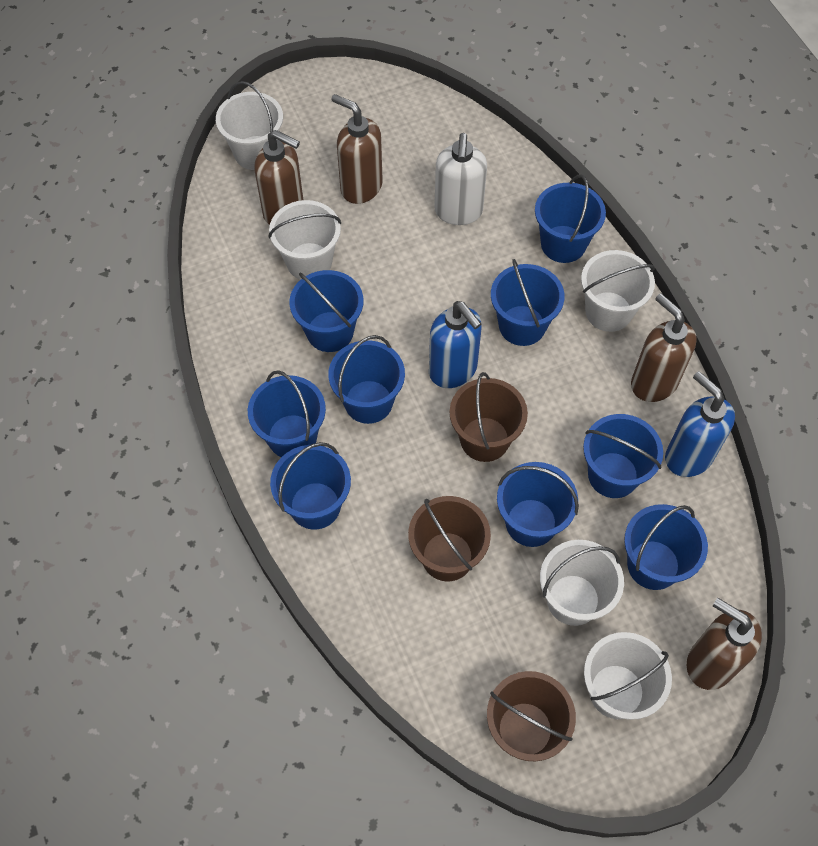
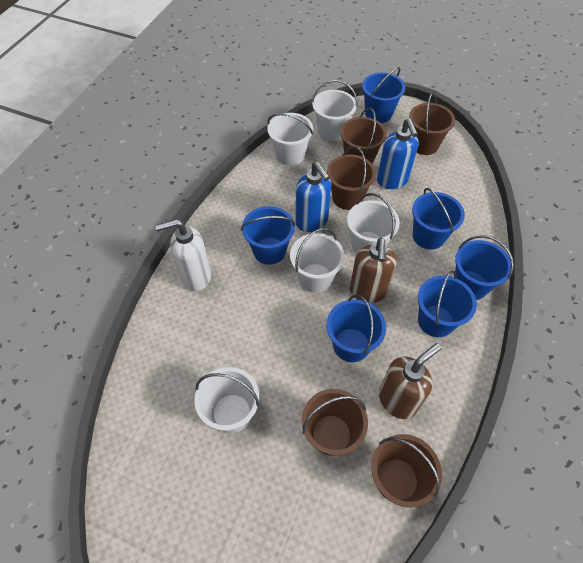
blue bucket: [248,370,326,457] [270,442,351,530] [289,270,363,352] [328,335,405,424] [491,259,565,346] [497,462,579,547] [535,174,606,263] [583,414,663,498] [624,504,708,590] = 9 -> [241,206,295,265] [326,295,386,362] [362,67,405,123] [412,188,465,250] [418,271,477,337] [455,235,514,300] = 6
brown bucket: [408,496,491,581] [450,372,528,462] [487,671,576,761] = 3 -> [302,389,368,456] [327,146,376,210] [340,108,387,164] [371,434,442,508] [409,93,455,155] = 5
brown soap dispenser: [254,130,303,225] [331,94,383,204] [631,294,697,402] [687,598,762,690] = 4 -> [350,238,397,303] [379,343,441,419] = 2

